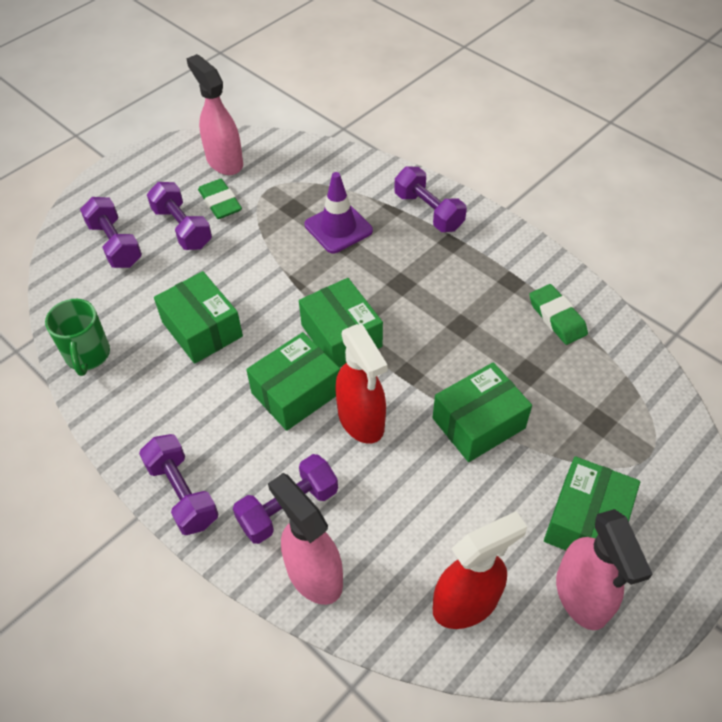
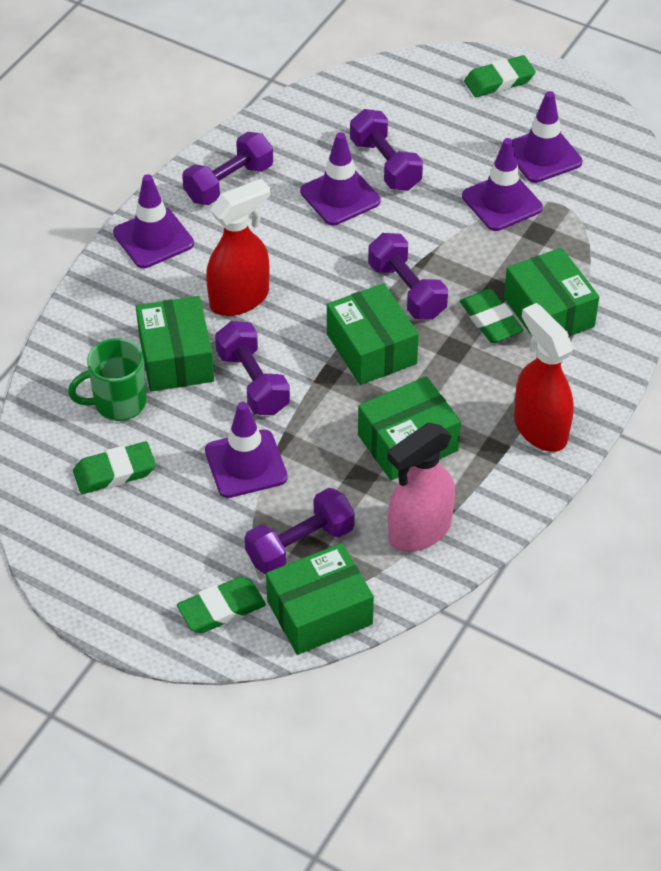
green eraser: [198,179,242,219] [529,284,588,345] = 2 -> [73,441,156,494] [177,577,266,633] [460,289,524,343] [464,55,536,97] = 4
pink spray bottle: [186,54,243,175] [268,473,343,605] [556,509,653,630] = 3 -> [387,423,455,552] = 1
purple traffic cone: [305,172,373,253] = 1 -> [113,174,194,268] [205,402,288,498] [300,132,380,225] [462,138,543,231] [512,91,582,183] = 5

